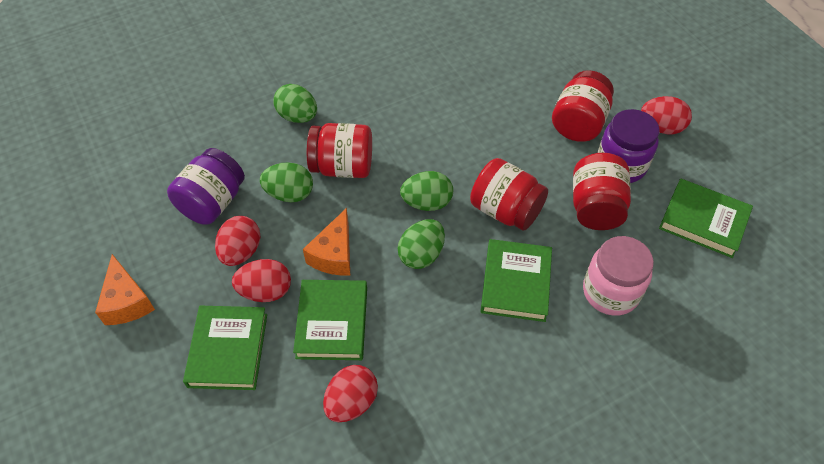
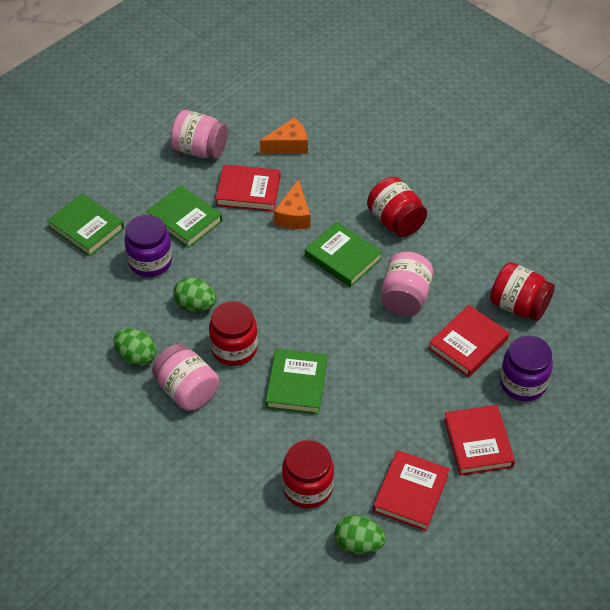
green egg: [260,162,313,202] [273,84,317,123] [397,219,445,269] [400,171,453,211] = 4 -> [113,328,157,366] [173,277,216,312] [334,515,386,555] = 3
pink jar: [583,236,654,316] = 1 -> [152,344,219,411] [170,110,228,159] [381,252,433,316] = 3
red book: none = 0 -> [216,165,281,212] [373,450,450,531] [428,305,509,377] [444,405,515,476] = 4
red egg: [215,216,261,266] [232,259,291,302] [323,365,378,422] [641,96,692,134] = 4 -> none = 0

